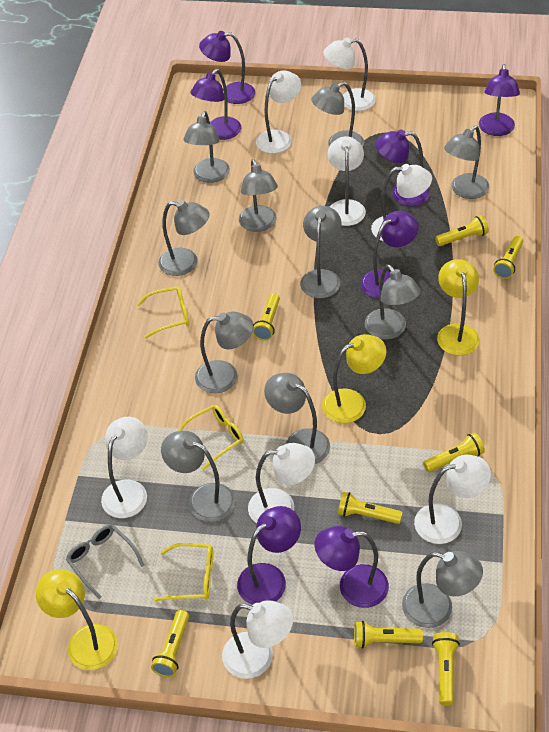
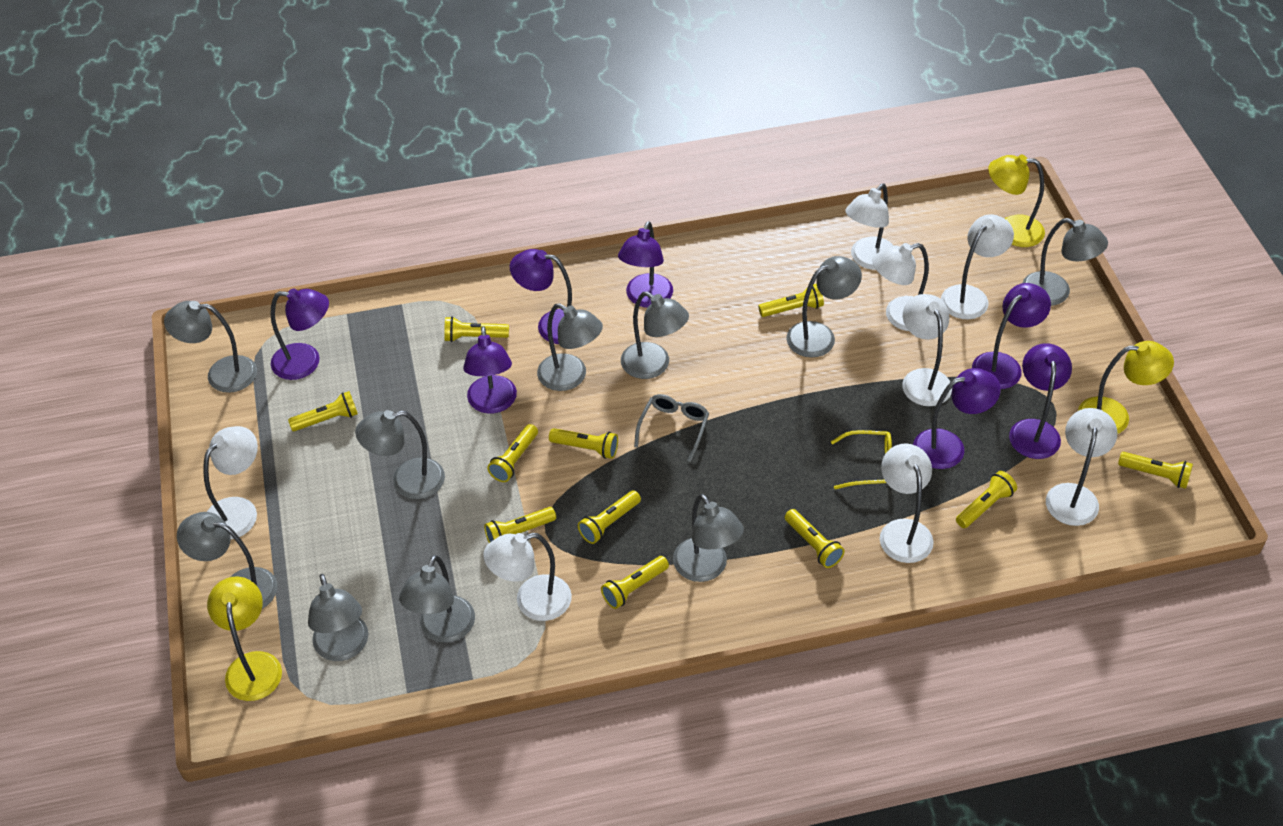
grey lamp: [158,200,210,276] [161,431,235,522] [183,111,230,183] [195,311,253,393] [239,159,278,232] [264,373,330,464] [300,206,341,298] [311,82,364,147] [365,265,421,340] [402,551,483,628] [444,125,489,199] = 11 -> [164,301,257,393] [177,512,277,609] [308,574,368,661] [355,410,445,499] [399,555,475,643] [537,303,603,391] [621,291,689,379] [673,494,744,582] [786,256,862,358] [1022,218,1108,306] = 10
yellow flashlight: [151,610,189,677] [252,293,280,341] [338,492,402,524] [354,621,423,649] [423,432,485,472] [432,632,460,706] [435,215,489,246] [493,236,523,279] = 8 -> [288,391,358,431] [444,316,509,342] [484,507,556,543] [487,424,538,482] [549,428,618,459] [578,490,641,544] [601,556,669,609] [758,284,824,317] [785,509,845,568] [956,471,1017,528] [1118,452,1193,489] = 11
yellow glasses: [137,286,189,338] [154,543,213,601] [178,405,244,470] = 3 -> [831,430,892,489] = 1

